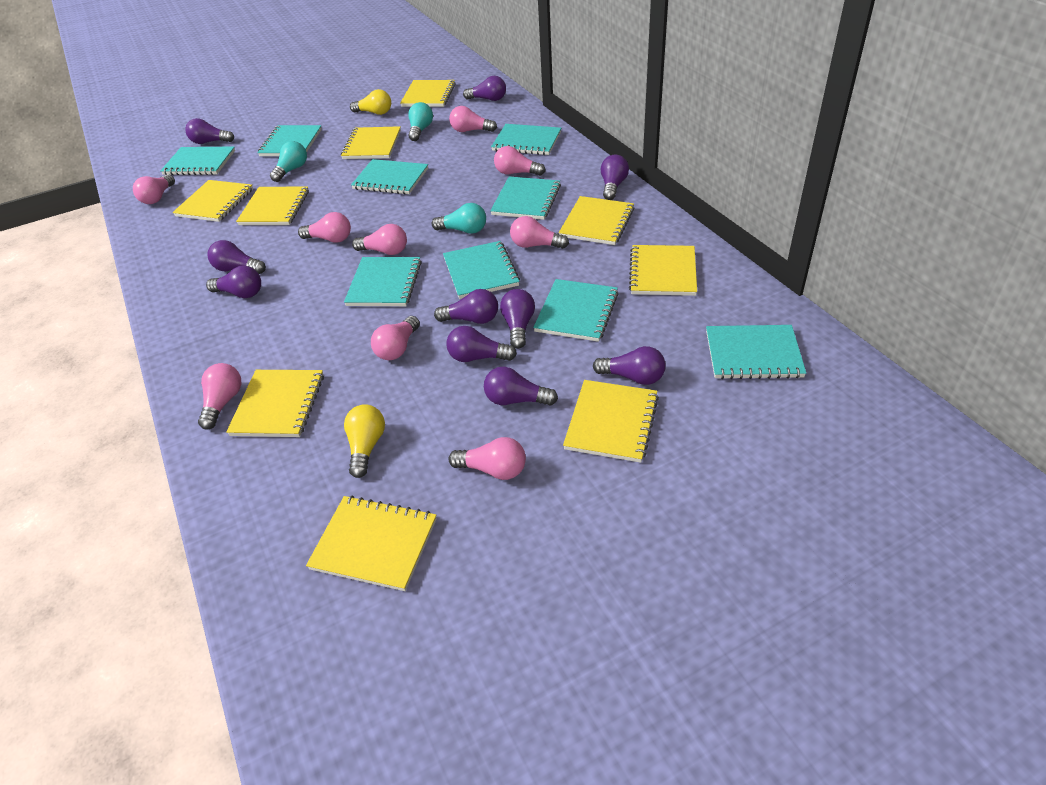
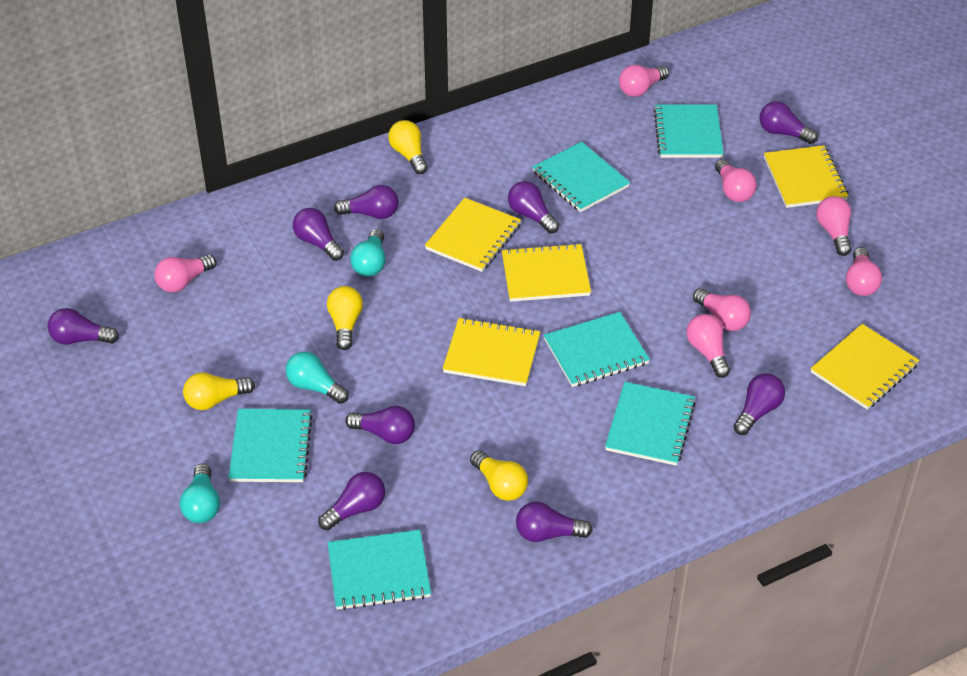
pink light bulb: [133,174,175,204] [198,363,241,430] [298,212,351,243] [352,224,407,255] [371,316,420,360] [448,437,526,480] [449,106,497,132] [494,146,545,176] [510,216,569,249] = 9 -> [154,255,217,292] [619,65,669,97] [686,314,730,378] [693,288,751,331] [715,159,757,202] [816,196,852,256] [846,247,882,296] = 7
purple light bulb: [185,118,234,144] [206,266,261,298] [207,240,266,274] [434,289,498,324] [446,326,517,362] [463,76,506,101] [484,367,558,406] [500,289,535,349] [593,346,666,385] [601,155,629,200] = 10 -> [47,308,119,345] [293,208,344,261] [318,472,385,530] [334,185,399,219] [345,406,415,444] [508,181,560,234] [516,502,593,542] [733,373,785,435] [759,101,818,144] = 9
turquoise notebook: [160,147,235,175] [258,125,322,156] [344,257,422,306] [351,159,428,194] [443,241,520,299] [490,176,561,220] [491,124,561,155] [533,279,619,342] [706,325,806,379] = 9 -> [228,409,313,482] [328,530,431,610] [532,141,630,212] [544,312,650,387] [605,382,696,466] [653,105,724,158] = 6
yellow light bulb: [344,404,385,478] [350,89,391,115] = 2 -> [183,372,255,410] [327,286,363,350] [388,120,428,174] [470,450,528,501] = 4
yellow notebook: [173,180,253,222] [226,370,324,437] [236,186,309,225] [306,495,437,591] [341,126,401,159] [400,80,456,107] [559,196,635,245] [563,380,659,463] [629,245,697,296] = 9 -> [425,198,521,272] [442,318,540,386] [502,243,591,302] [764,145,849,208] [811,324,919,410] = 5

